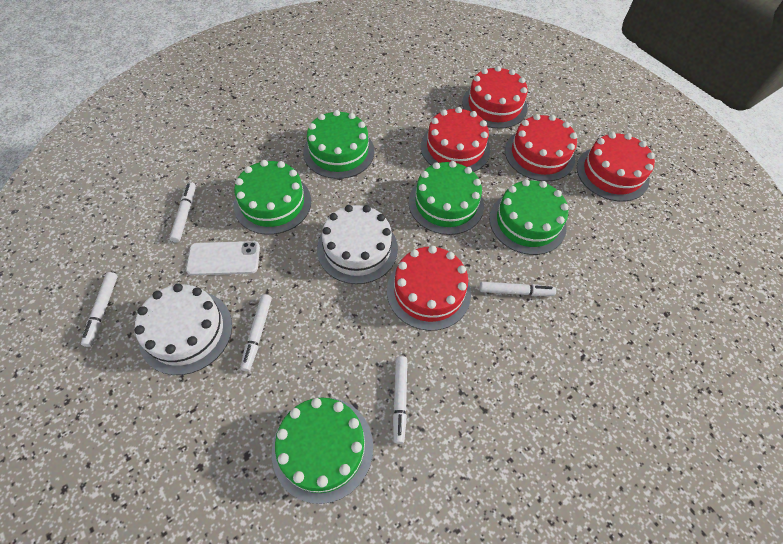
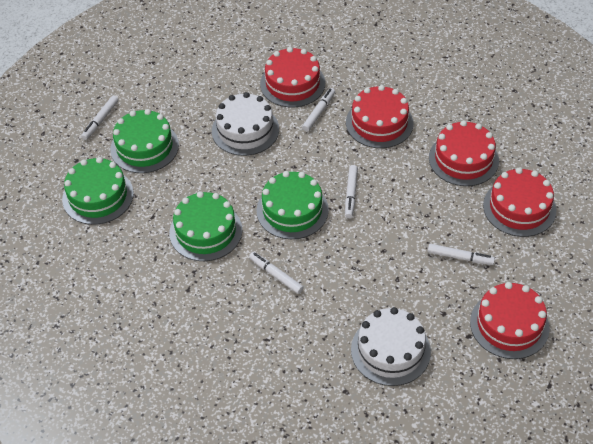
green cake: [234,160,311,235] [272,398,373,504] [303,110,374,179] [409,161,484,235] [489,179,569,255] = 5 -> [62,157,134,225] [110,109,179,173] [169,191,242,261] [257,171,329,239] = 4
white phone: [186,241,260,275] = 1 -> none = 0

